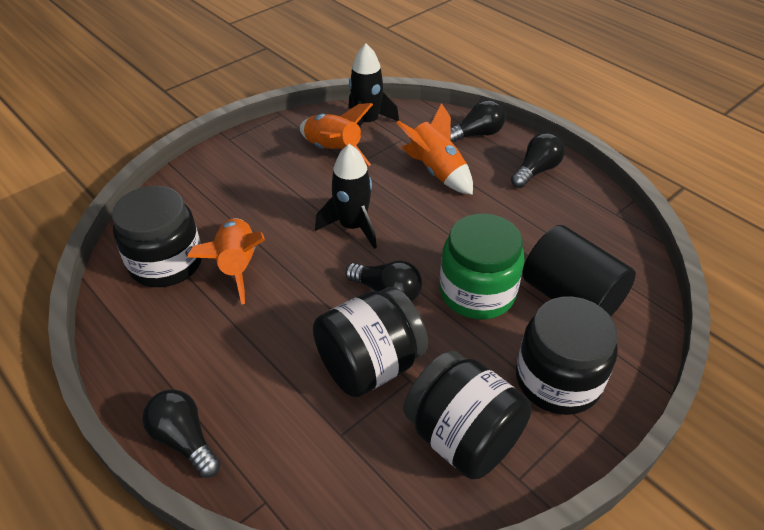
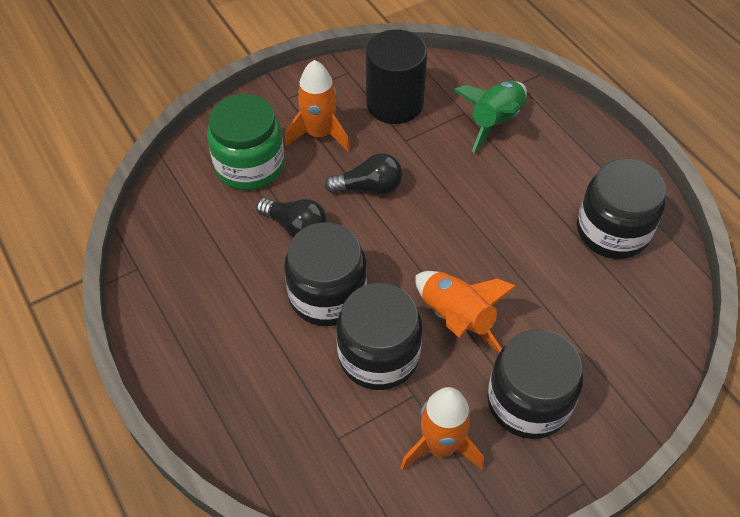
black light bulb: [142,389,221,478] [345,261,422,302] [450,100,505,143] [511,133,565,188] = 4 -> [256,198,327,238] [325,153,402,195] = 2
black rocket: [315,144,377,249] [349,43,399,127] = 2 -> none = 0
green rocket: none = 0 -> [453,81,527,152] = 1

